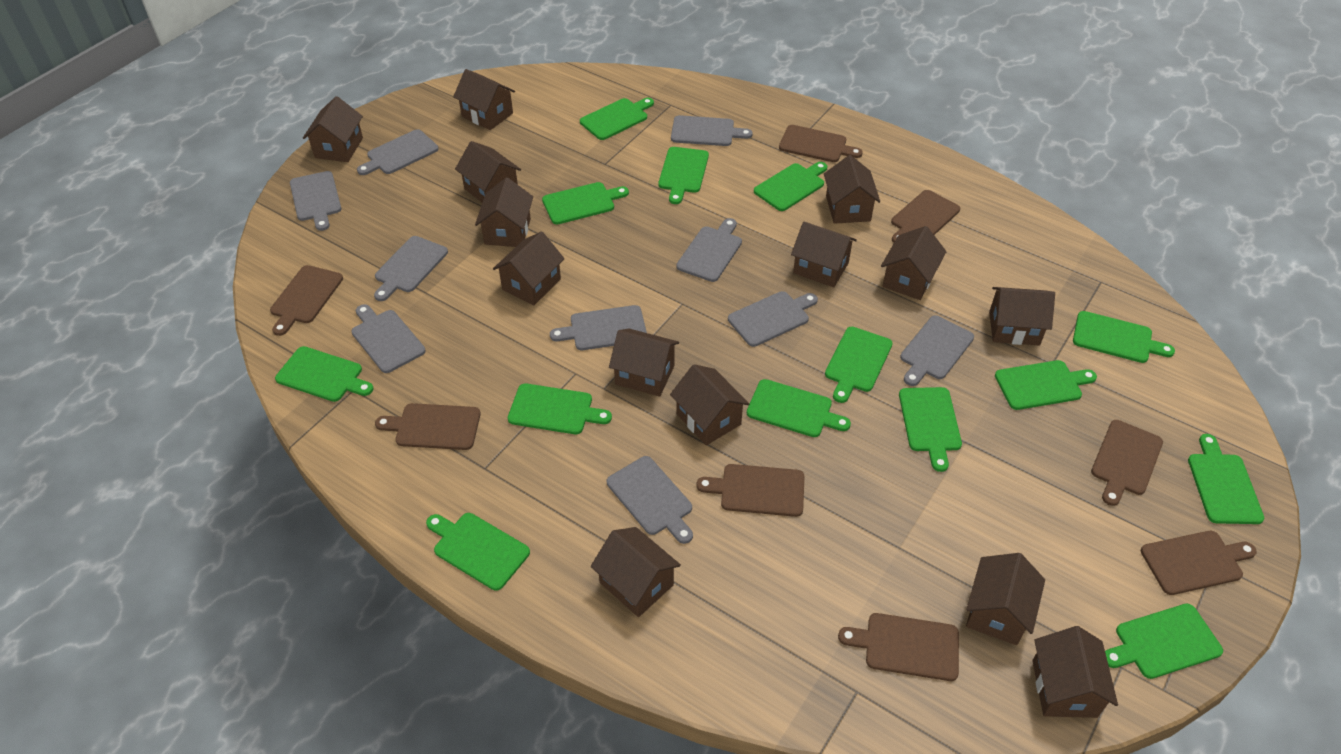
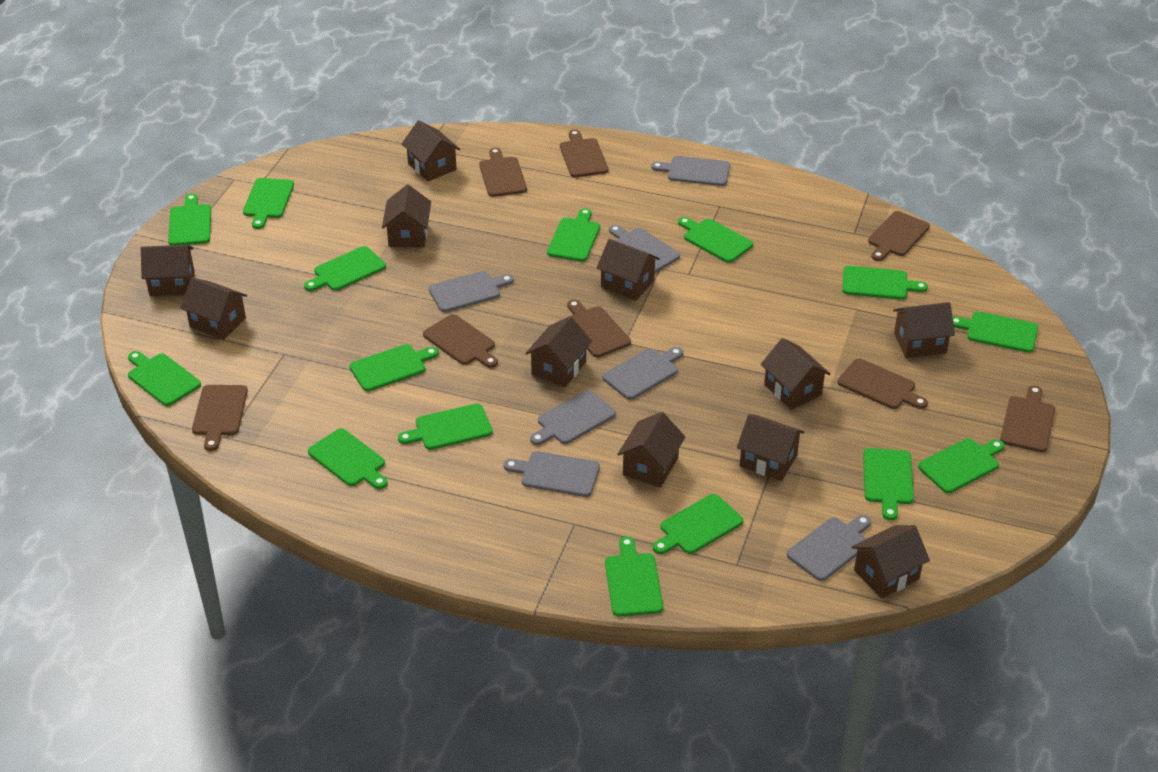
brown house: [303,96,363,162] [453,69,515,130] [455,141,521,203] [475,177,533,247] [493,231,565,306] [591,527,681,617] [609,329,679,397] [670,364,749,445] [791,222,857,287] [824,155,880,224] [881,226,947,300] [966,553,1045,645] [989,287,1055,345] [1032,626,1118,718] = 14 -> [141,245,194,296] [180,277,247,340] [382,185,431,247] [402,120,460,181] [525,316,592,387] [597,239,660,301] [617,412,685,488] [737,414,805,481] [761,338,830,410] [851,525,930,599] [893,302,955,358] = 11
green cutting board: [275,346,374,402] [426,513,530,591] [508,383,612,434] [542,182,629,224] [580,98,654,140] [658,147,709,204] [747,379,851,437] [754,162,827,211] [825,327,893,403] [899,387,962,472] [995,360,1097,410] [1073,311,1175,363] [1105,604,1223,679] [1188,434,1265,524] = 14 -> [128,351,201,406] [168,194,211,245] [243,178,294,229] [304,246,386,291] [308,428,388,489] [349,344,439,391] [398,404,493,450] [547,208,600,262] [605,536,663,617] [652,494,743,554] [678,217,753,263] [842,266,928,300] [863,448,914,520] [918,438,1005,493] [953,311,1038,353] = 15
grey cutting board: [290,171,341,231] [351,304,426,373] [357,129,439,175] [374,236,448,301] [550,305,647,350] [607,456,693,544] [671,115,753,146] [676,218,742,282] [728,291,818,347] [900,315,974,386] = 10 -> [429,271,514,312] [504,451,600,497] [530,390,616,445] [602,347,683,400] [609,225,680,273] [651,156,730,186] [787,515,871,581] = 7

